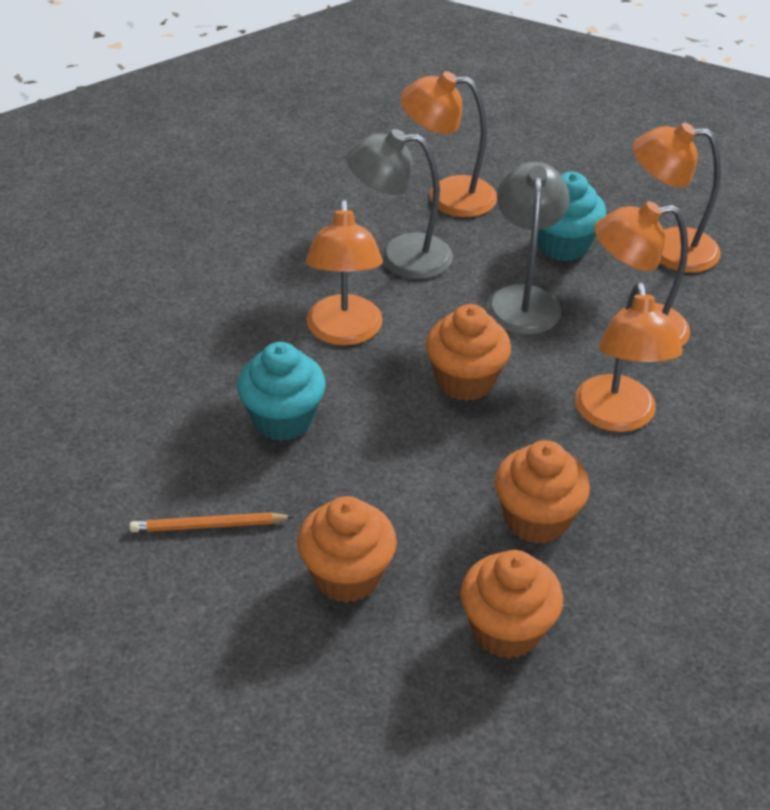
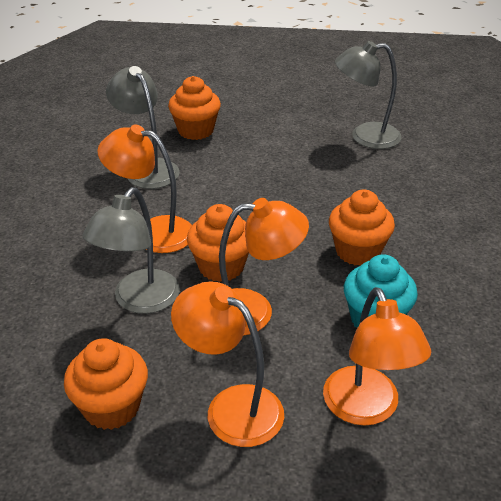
grey lamp: [346,129,453,279] [486,162,569,335] = 2 -> [82,187,180,314] [106,66,180,189] [335,41,402,149] = 3
orange lamp: [306,200,383,346] [400,71,497,217] [575,282,683,432] [594,201,690,346] [632,122,721,273] = 5 -> [97,124,192,253] [171,281,284,447] [219,198,309,336] [323,287,431,426] = 4
orange pencil: [129,512,294,532] = 1 -> none = 0
turquoise cupcake: [237,342,326,441] [537,172,606,261] = 2 -> [344,254,418,328] = 1

